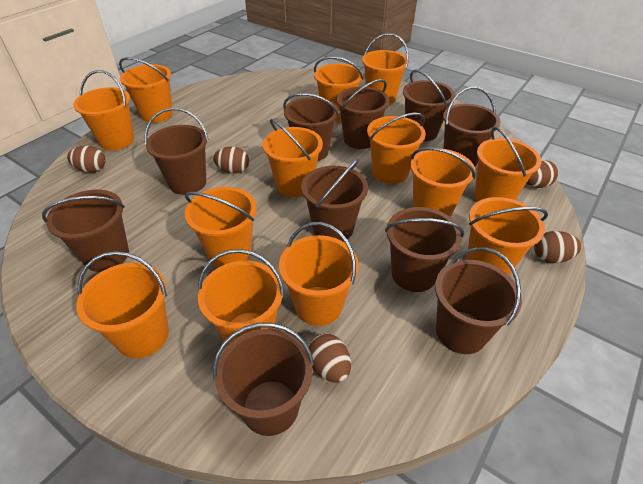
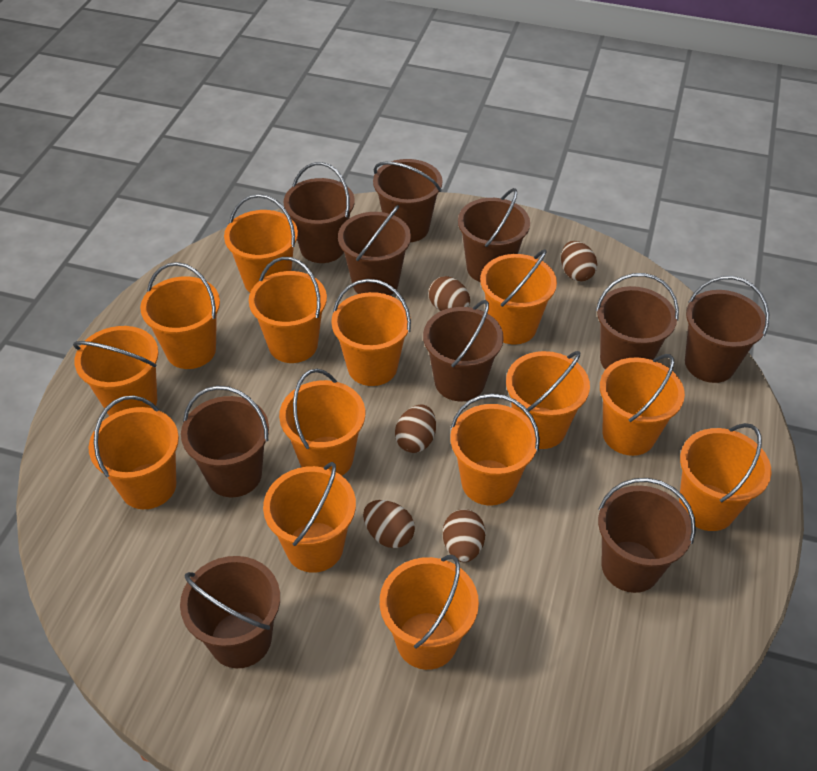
orange bucket: [73,70,134,150] [76,251,169,358] [119,57,172,123] [185,187,257,267] [198,249,284,346] [263,119,323,197] [279,222,359,326] [314,56,363,121] [362,33,409,105] [367,113,426,184] [410,147,476,217] [467,197,548,275] [474,127,542,202] = 13 -> [73,326,159,416] [88,396,179,509] [140,262,220,369] [224,194,298,292] [249,257,327,363] [263,462,356,573] [279,369,365,476] [331,279,411,386] [380,555,479,670] [451,393,540,505] [480,249,557,344] [506,351,590,449] [600,354,685,456] [679,423,772,531] = 14

